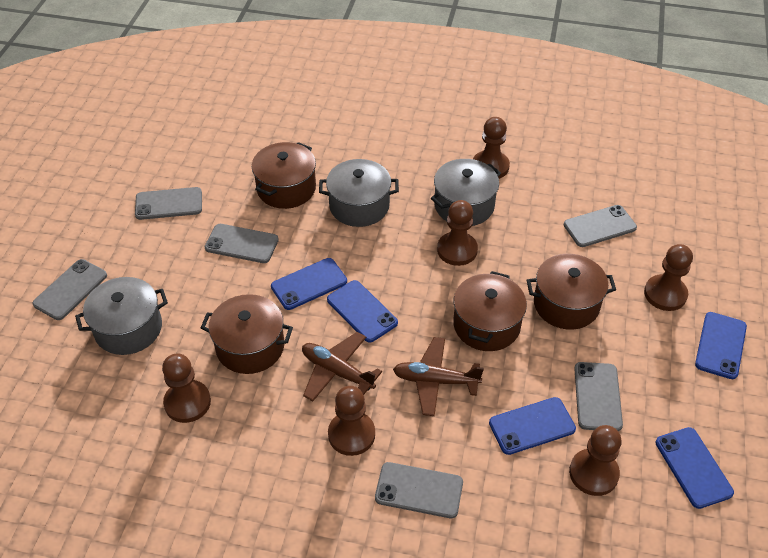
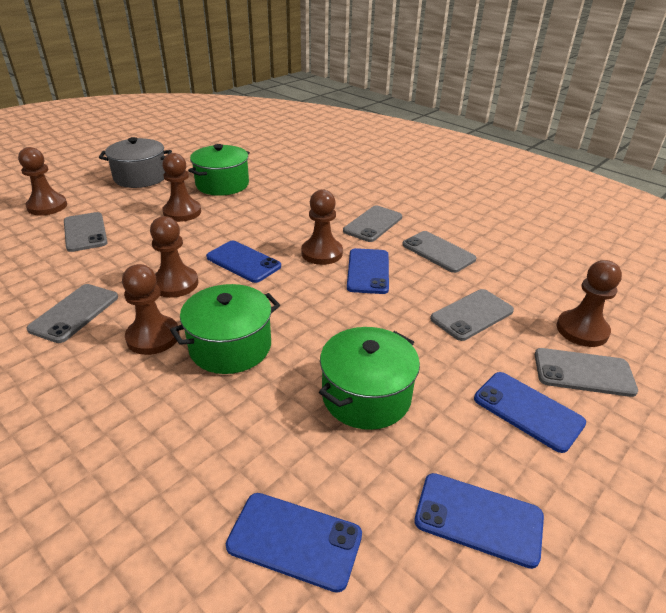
brown plane: [302,332,382,402] [393,337,484,416] = 2 -> none = 0
brown pot: [201,294,293,374] [252,142,316,209] [453,271,527,351] [527,254,616,330] = 4 -> none = 0
green pot: none = 0 -> [170,284,280,374] [188,144,250,196] [319,327,420,430] = 3
grey pot: [75,277,168,355] [319,159,399,227] [431,159,501,226] = 3 -> [99,137,172,188] = 1

